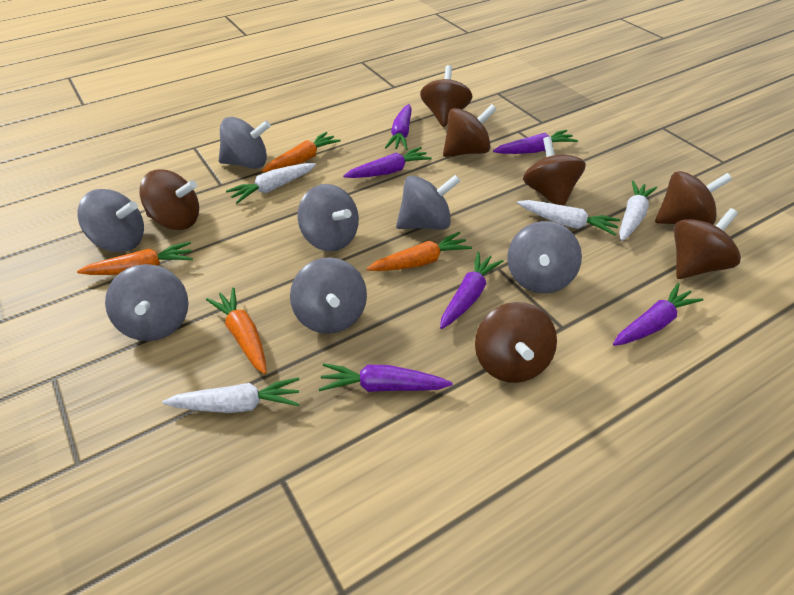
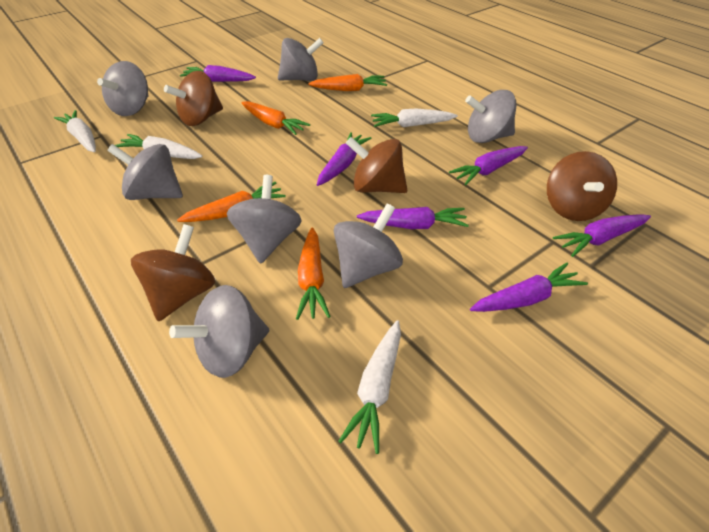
brown spinning top: [139,169,199,230] [420,65,472,127] [443,104,497,157] [475,302,557,383] [523,136,586,206] [655,171,732,224] [674,208,741,279] = 7 -> [131,224,215,321] [164,71,223,126] [346,137,407,193] [547,151,617,221] = 4

